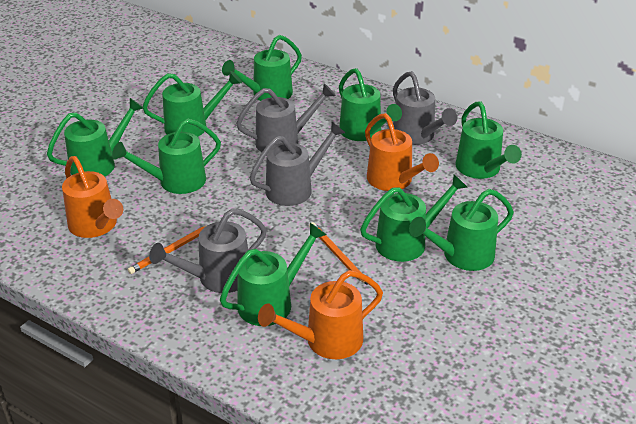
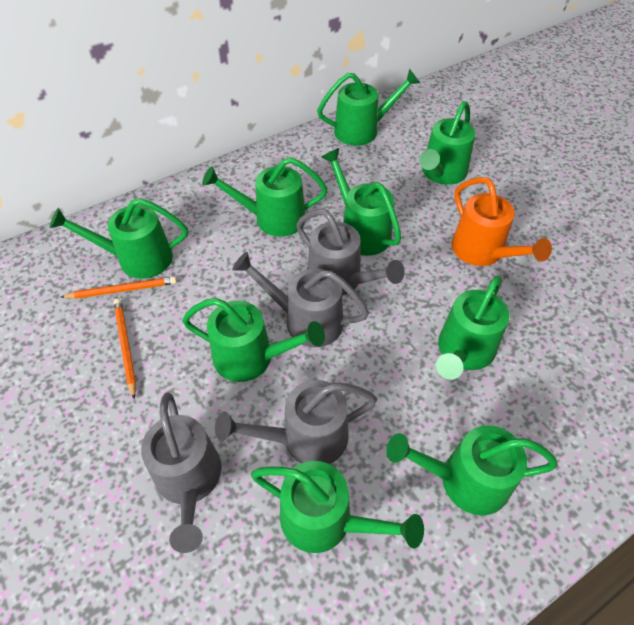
orange watering can: [62,156,123,238] [258,270,383,359] [365,113,439,191] = 3 -> [451,177,552,266] = 1

